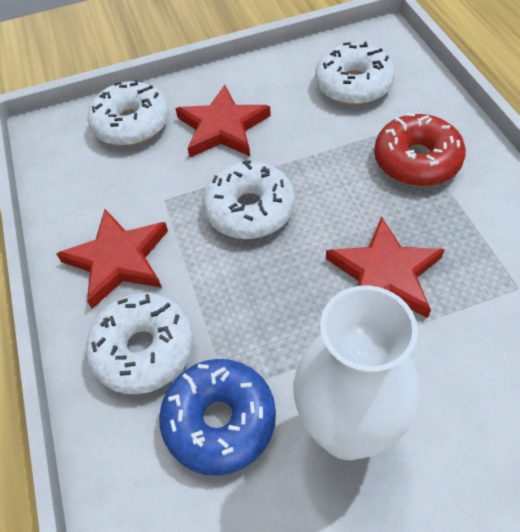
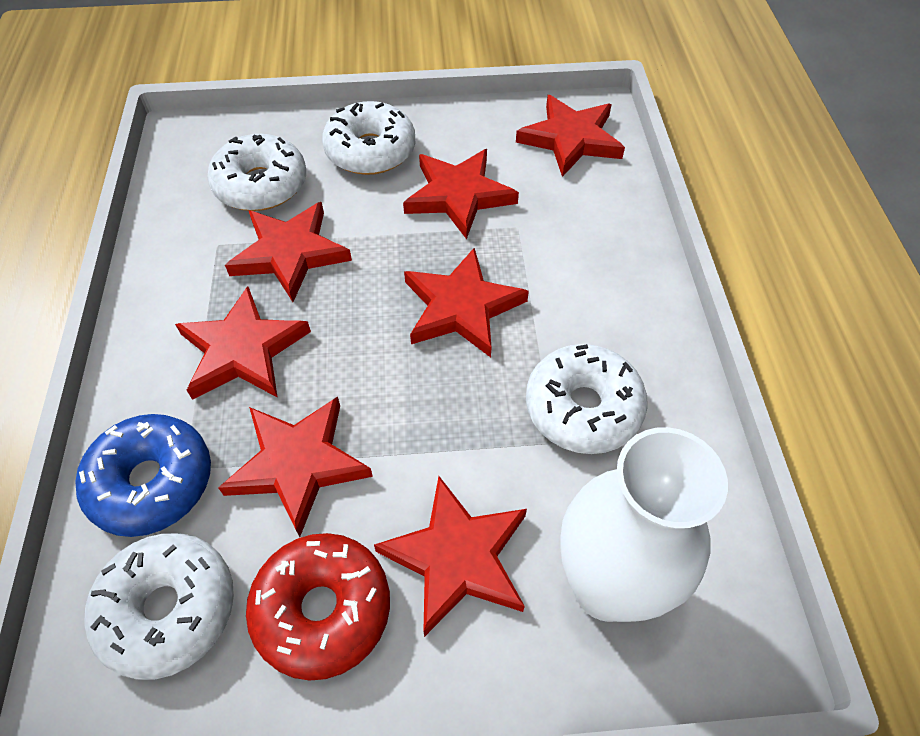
red star: [57,209,168,309] [175,85,271,157] [326,217,445,318] = 3 -> [175,286,311,400] [218,397,373,537] [225,202,352,302] [374,476,527,637] [403,149,519,239] [404,248,529,358] [516,95,625,177] = 7

